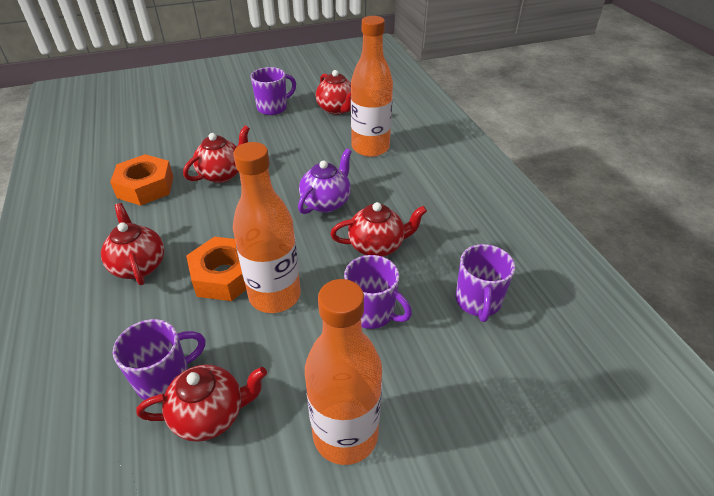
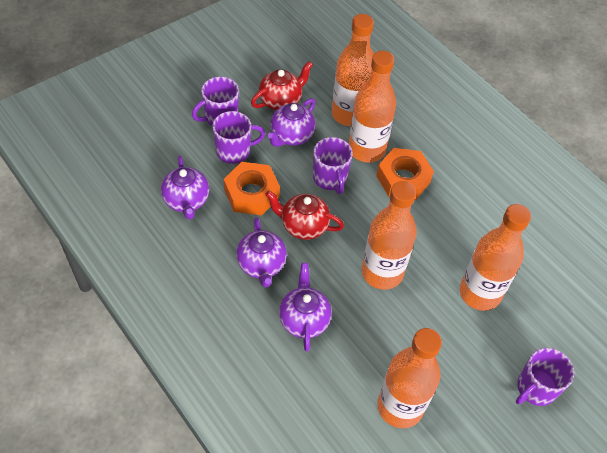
orange bottle: [233,142,301,313] [305,279,382,465] [351,16,393,157] = 3 -> [332,14,374,126] [349,51,396,163] [362,181,416,290] [377,328,442,428] [459,204,531,311] = 5
purple teapot: [298,149,352,214] = 1 -> [161,155,209,220] [236,217,287,287] [268,98,315,147] [279,263,332,352] = 4
red teapot: [101,203,164,285] [136,365,267,442] [183,126,250,183] [316,70,351,115] [330,202,427,257] = 5 -> [251,61,313,110] [265,191,344,240] = 2

